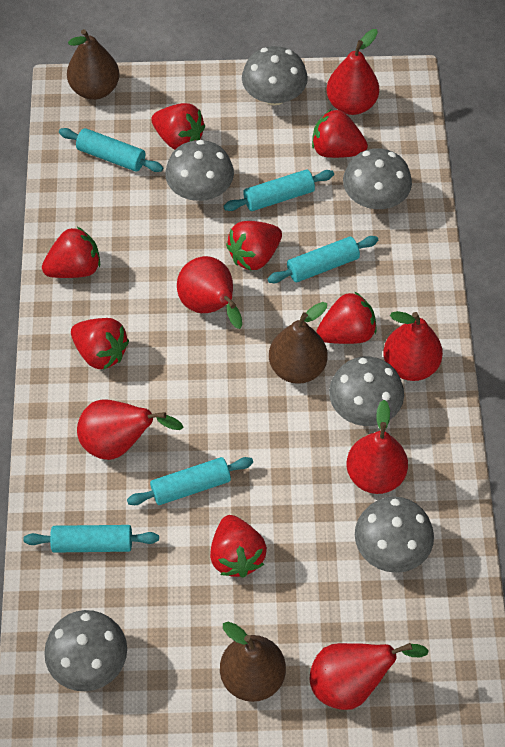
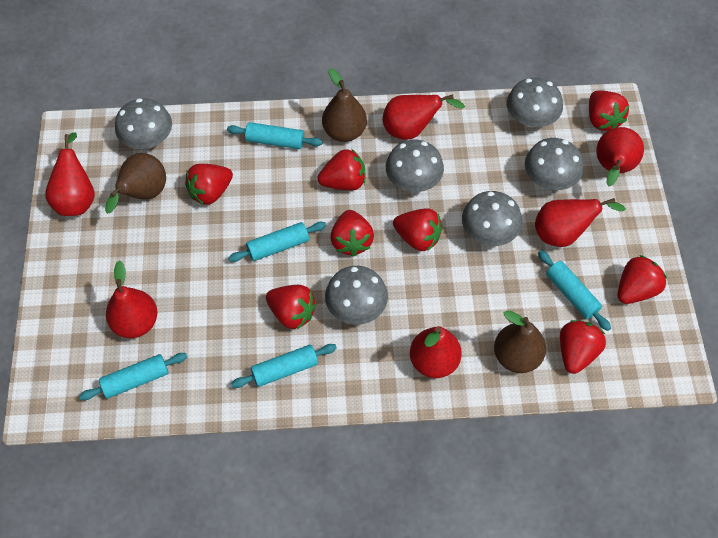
red strawberry: [42,227,100,278] [71,318,129,370] [151,103,205,150] [210,515,267,578] [226,221,282,270] [312,109,368,158] [316,292,377,344] = 7 -> [185,164,233,205] [266,285,316,329] [317,149,365,190] [330,210,374,257] [393,208,442,251] [560,320,606,374] [589,90,629,131] [618,255,667,304] = 8

